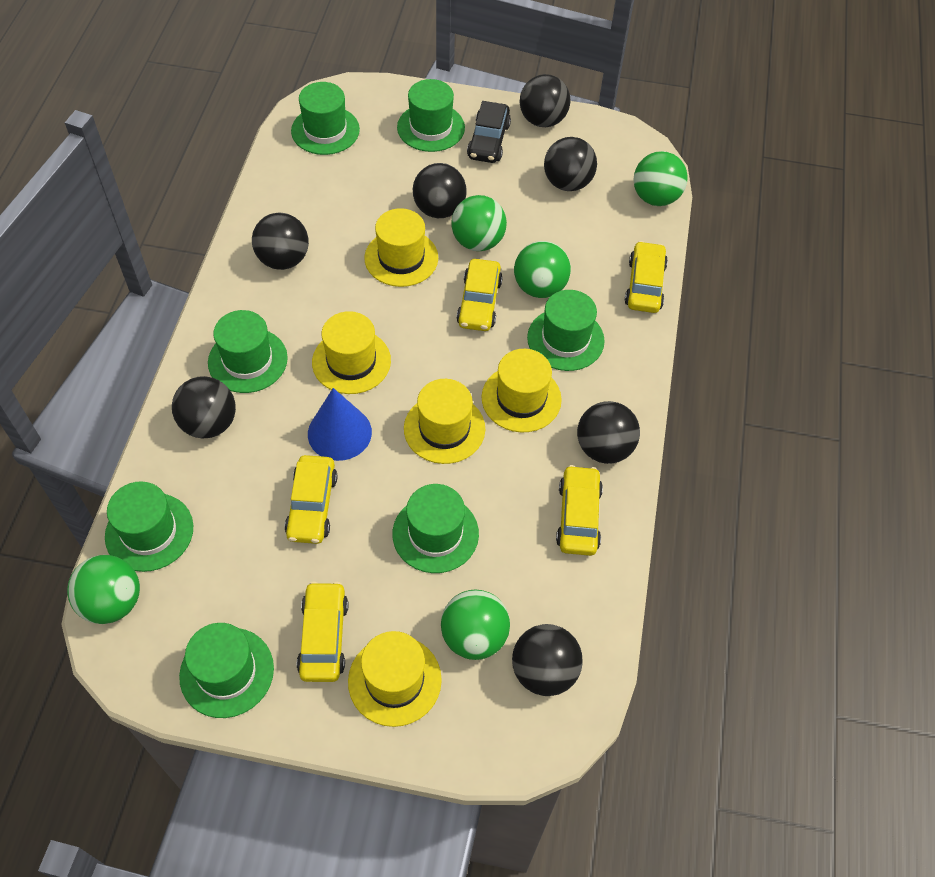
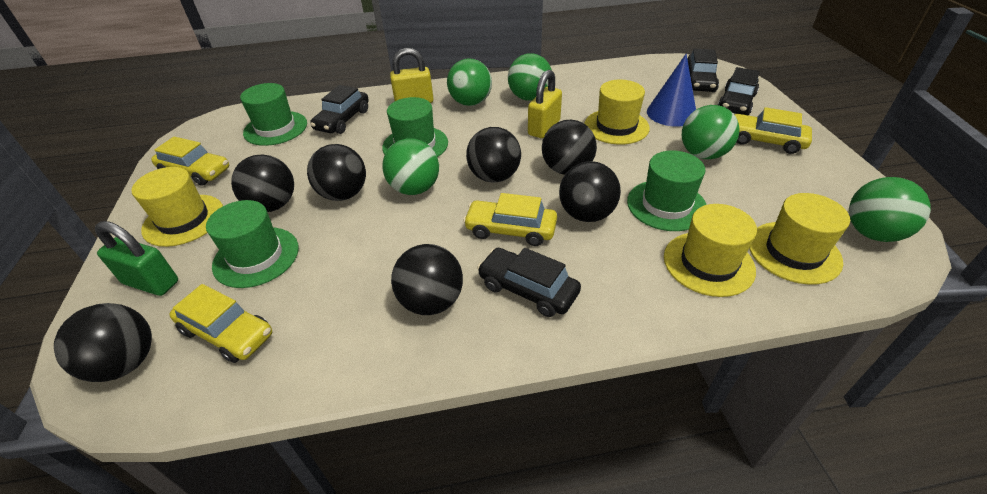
black car: [467,101,511,163] = 1 -> [310,85,369,134] [477,248,581,317] [687,49,719,92] [718,67,760,116] = 4
green hat: [105,481,193,572] [179,623,274,718] [208,310,288,393] [291,82,360,155] [392,484,479,573] [397,79,465,152] [527,290,605,371] = 7 -> [206,200,299,288] [240,83,307,146] [382,97,448,157] [627,151,707,231] = 4
green padlock: none = 0 -> [95,221,178,296] = 1
yellow car: [285,455,337,544] [297,581,348,682] [456,259,503,331] [556,465,603,556] [625,241,668,313] = 5 -> [151,136,229,186] [169,284,272,363] [463,193,557,246] [734,107,812,154] = 4
yellow hat: [312,311,391,394] [348,631,442,727] [364,208,438,287] [404,379,485,464] [482,349,562,432] = 5 -> [132,167,223,247] [584,80,650,145] [664,204,757,297] [749,193,850,285] = 4
yellow padlock: none = 0 -> [390,48,434,103] [528,70,562,138] = 2

